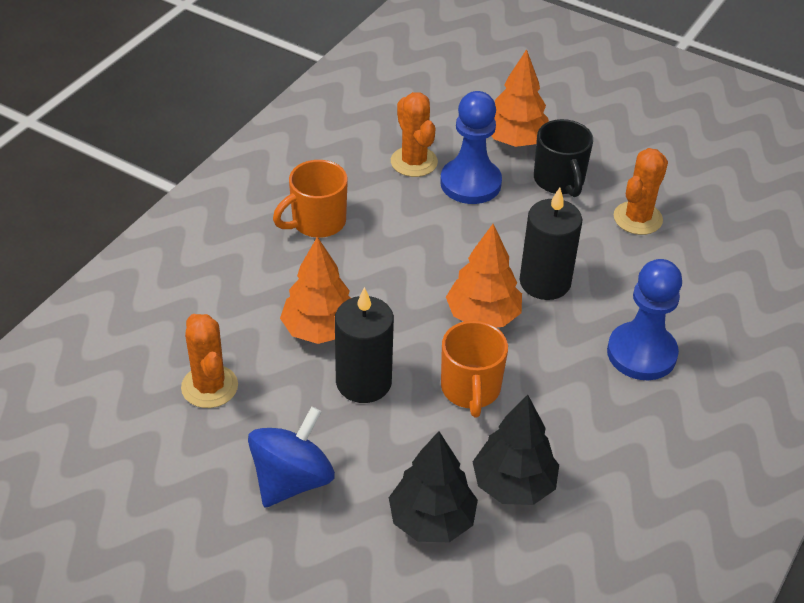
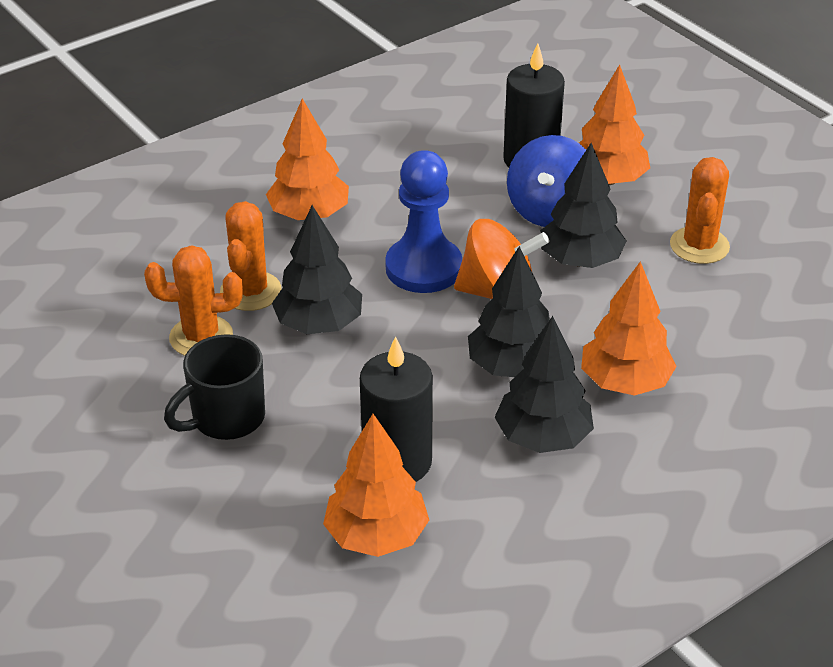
black tree: [389,431,478,542] [473,395,559,505] = 2 -> [272,205,362,334] [468,246,550,377] [494,316,594,453] [540,143,626,268] = 4
blue pawn: [440,91,502,204] [607,259,682,380] = 2 -> [385,150,462,293] = 1
orange mug: [273,160,348,238] [441,321,508,417] = 2 -> none = 0
orange spinning top: none = 0 -> [454,219,549,299] = 1
orange tree: [280,237,351,344] [446,224,522,327] [492,49,549,147] = 3 -> [266,99,349,220] [323,414,429,557] [579,65,650,185] [581,261,677,396] = 4

